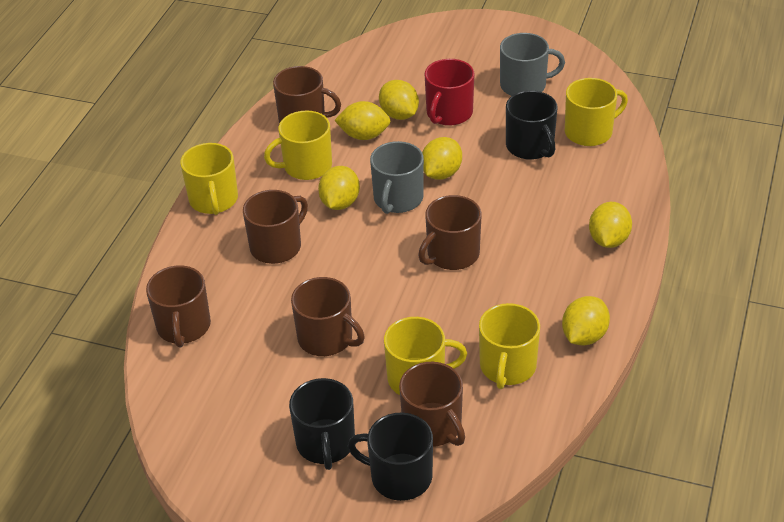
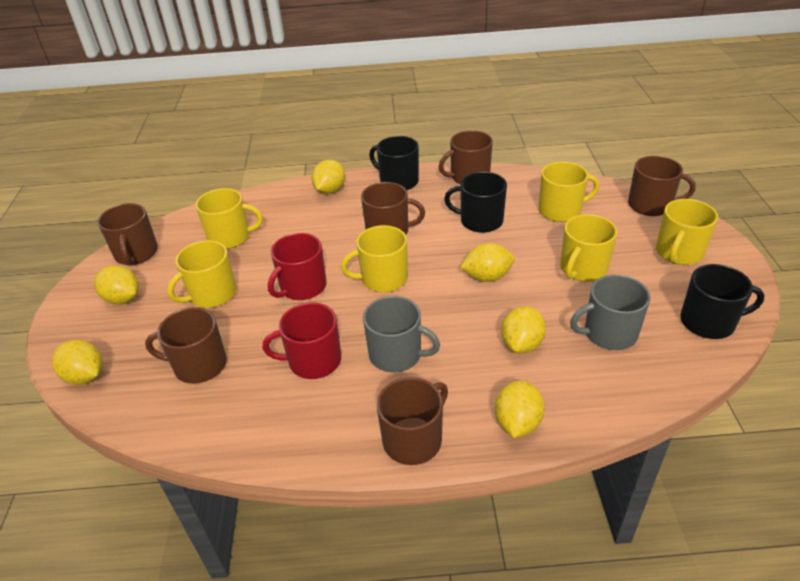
red mug: [425,59,475,126] = 1 -> [263,302,341,379] [268,233,327,300] = 2
yellow mug: [180,143,238,215] [264,110,332,180] [384,317,467,395] [479,303,540,389] [565,78,628,146] = 5 -> [167,240,236,308] [195,188,263,249] [341,225,408,292] [539,162,599,222] [560,214,617,282] [656,199,718,265] = 6

